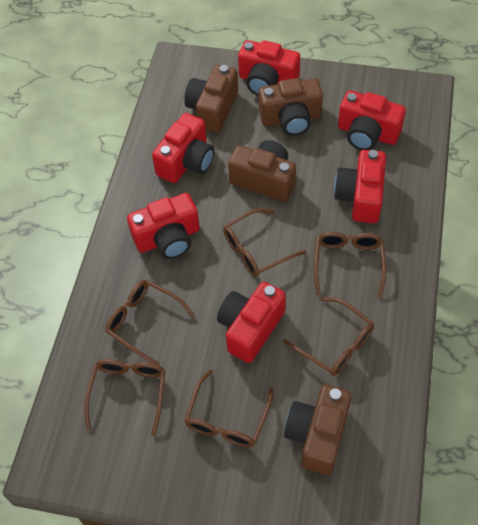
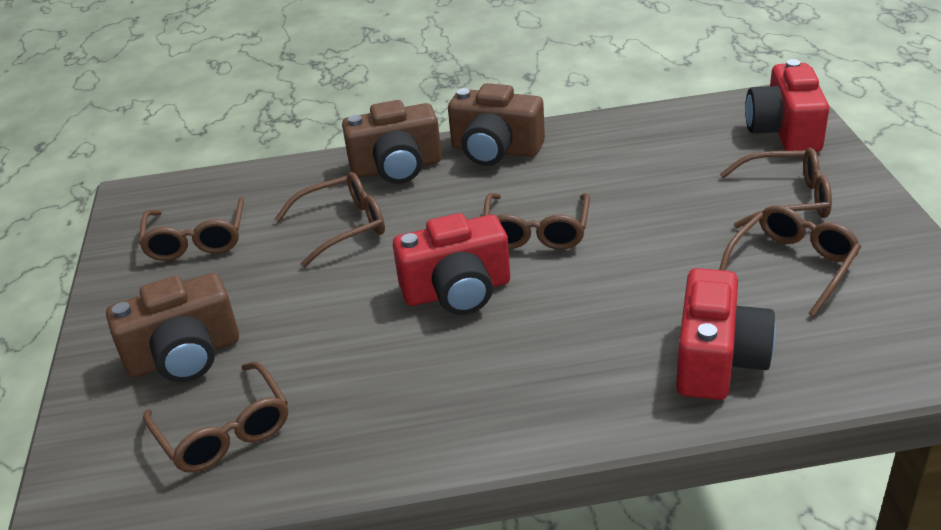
brown camera: [184,65,238,133] [228,140,296,201] [259,78,323,136] [284,385,352,475] = 4 -> [106,273,239,382] [342,100,442,184] [448,83,545,166] = 3
red camera: [127,193,200,259] [152,113,215,183] [217,282,286,363] [238,40,300,96] [334,150,386,223] [338,90,406,150] = 6 -> [393,213,510,315] [676,268,776,400] [745,59,829,152] = 3

